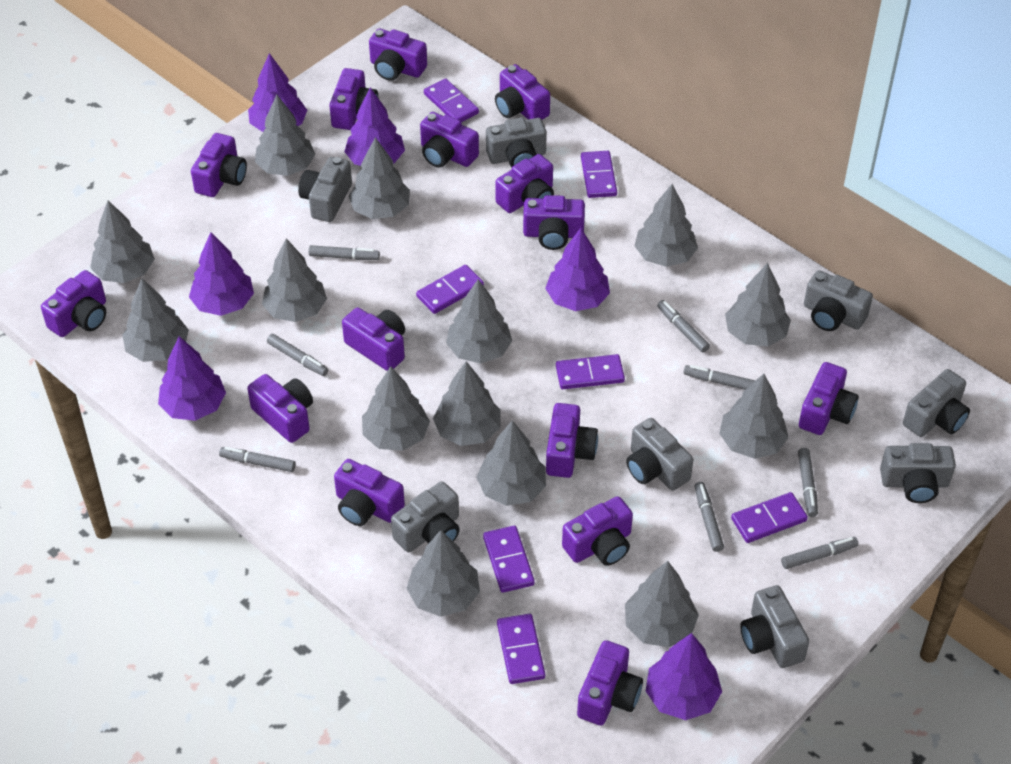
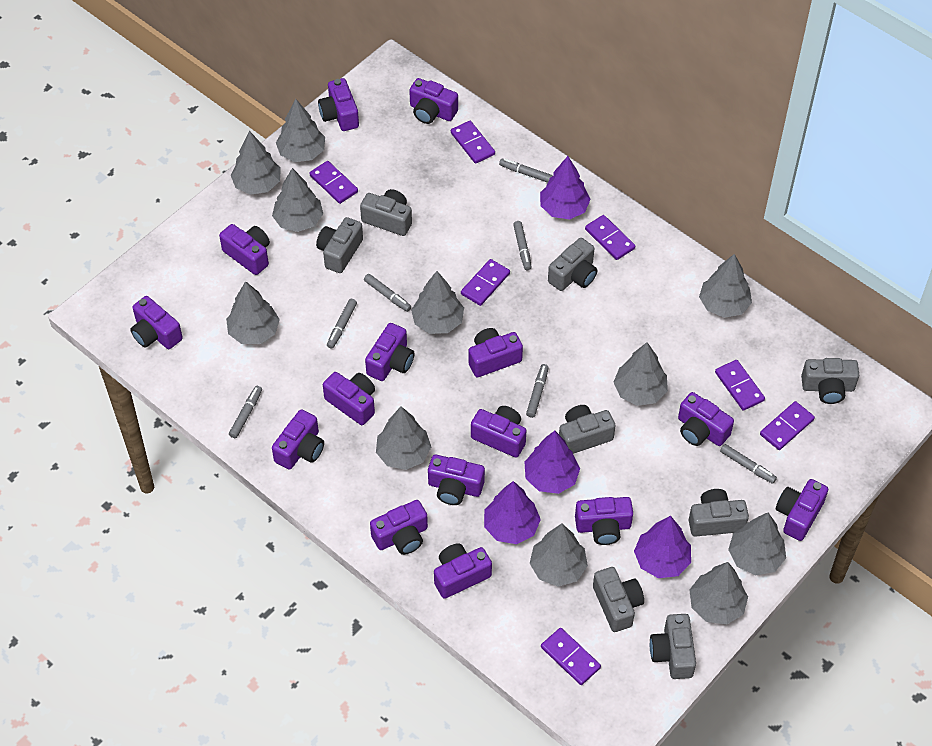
grey marker: [219,447,296,472] [267,334,328,376] [308,245,380,260] [657,300,710,352] [683,365,756,390] [695,482,724,552] [781,537,858,569] [798,448,818,517] = 8 -> [229,386,262,438] [327,299,357,349] [364,274,411,312] [499,158,553,183] [513,221,532,270] [526,364,549,418] [720,444,777,484] = 7
grey tree: [90,201,155,283] [122,279,189,362] [255,95,315,176] [262,238,327,322] [348,137,410,219] [362,366,430,451] [406,530,480,617] [433,361,500,446] [446,279,512,364] [476,420,546,506] [625,561,699,647] [635,184,698,267] [719,374,789,459] [725,263,791,346] = 14 -> [226,281,280,344] [231,131,281,195] [272,168,323,232] [276,99,325,162] [376,407,431,470] [411,271,464,334] [530,524,588,587] [614,342,668,406] [690,562,748,624] [699,254,752,318] [728,513,786,575] = 11
purple tree: [158,336,226,421] [189,232,254,316] [248,53,307,132] [344,88,405,166] [545,228,610,311] [646,633,722,720] = 6 -> [484,481,541,544] [525,431,580,494] [540,156,591,219] [634,516,691,578] = 4

